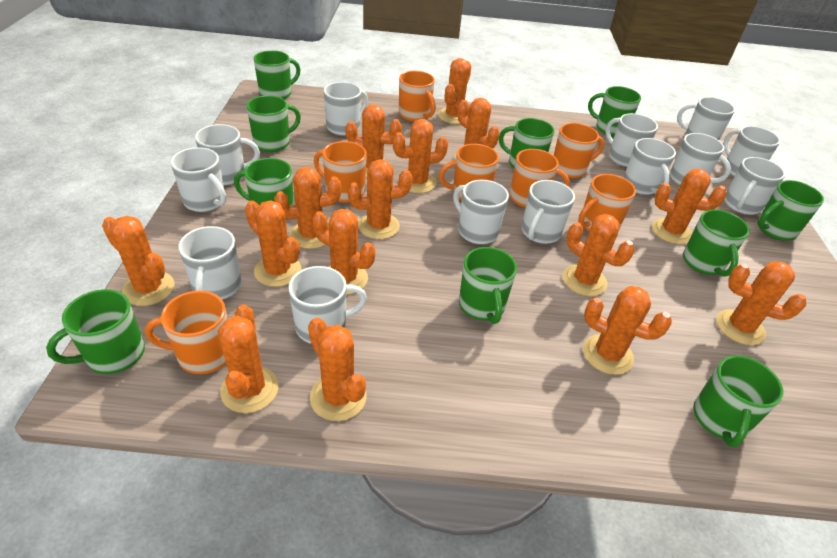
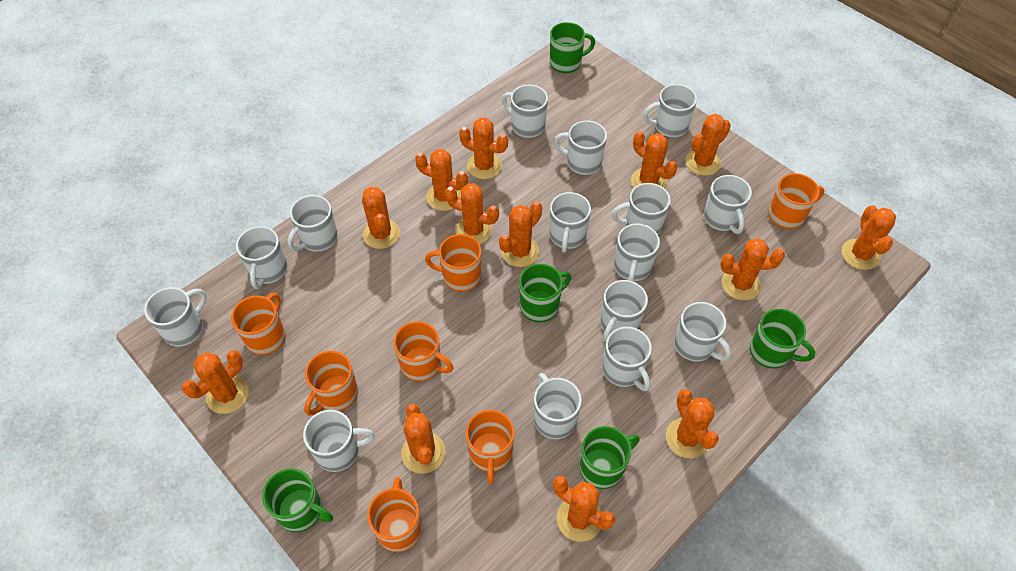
green mug: [46,289,145,374] [234,158,294,219] [247,95,301,152] [254,50,301,99] [459,247,517,324] [499,118,554,168] [588,86,641,136] [683,209,750,277] [693,355,783,447] [757,180,824,241] = 10 -> [262,468,333,532] [519,264,571,322] [550,22,595,73] [580,426,640,489] [750,309,816,369] = 5
orange cactus: [102,216,174,306] [218,305,279,413] [245,200,301,287] [274,167,341,249] [308,318,367,421] [312,209,375,295] [345,105,402,177] [348,159,413,239] [393,119,448,193] [438,58,472,124] [455,98,500,160] [563,214,635,296] [583,286,672,375] [652,169,727,244] [716,261,806,346] = 15 -> [182,350,249,414] [362,186,400,249] [401,404,446,474] [415,149,468,211] [445,183,499,244] [459,118,508,179] [499,201,542,267] [553,476,615,542] [631,131,677,189] [666,389,719,458] [685,114,731,176] [720,238,785,301] [842,205,896,270] = 13
white mug: [171,147,226,212] [178,226,242,300] [195,124,260,185] [289,266,367,343] [324,82,368,136] [453,180,509,244] [521,180,575,244] [605,113,658,167] [623,138,676,195] [670,133,731,185] [677,97,735,140] [724,126,780,176] [724,157,785,215] = 13 -> [144,287,206,347] [236,226,287,289] [287,195,338,252] [303,410,375,472] [502,85,548,138] [534,373,582,439] [550,192,591,253] [554,121,607,175] [601,280,648,342] [603,327,652,391] [612,183,671,235] [614,223,660,281] [643,84,697,137] [674,302,731,362] [704,175,752,234] = 15

